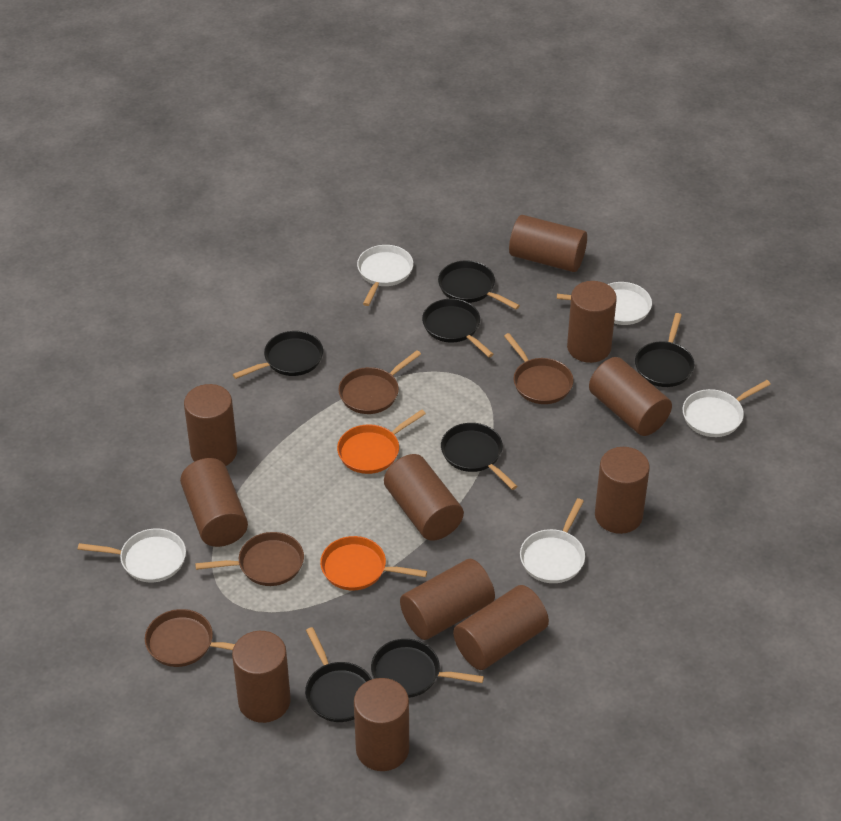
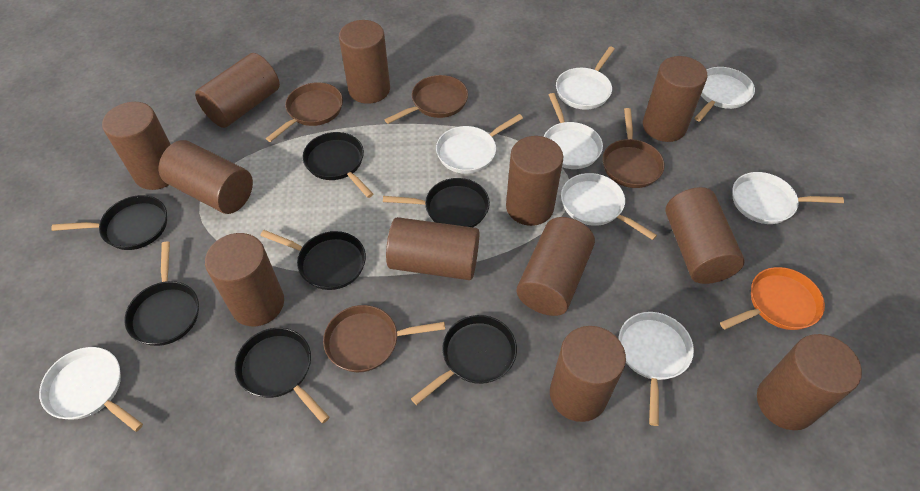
brown cylinder: [180,458,248,547] [184,384,237,466] [232,631,291,723] [354,678,409,771] [384,454,464,541] [400,559,495,640] [453,585,549,670] [509,215,587,272] [567,281,617,363] [589,357,672,436] [595,447,650,534] = 11 -> [102,102,171,190] [159,140,253,214] [195,53,280,128] [205,233,284,326] [339,20,390,104] [386,217,479,280] [506,136,564,226] [516,217,595,316] [550,326,626,422] [643,56,708,142] [665,187,745,284] [757,334,862,430] = 12
orange pan: [320,536,427,590] [337,410,426,474] = 2 -> [720,267,825,330] = 1
white pan: [78,528,186,582] [357,245,413,306] [520,498,585,583] [557,282,652,325] [682,380,771,437] = 5 -> [39,347,143,432] [436,114,523,174] [544,93,603,169] [556,46,615,110] [561,173,657,240] [618,312,694,426] [695,67,755,122] [732,172,844,224] = 8

